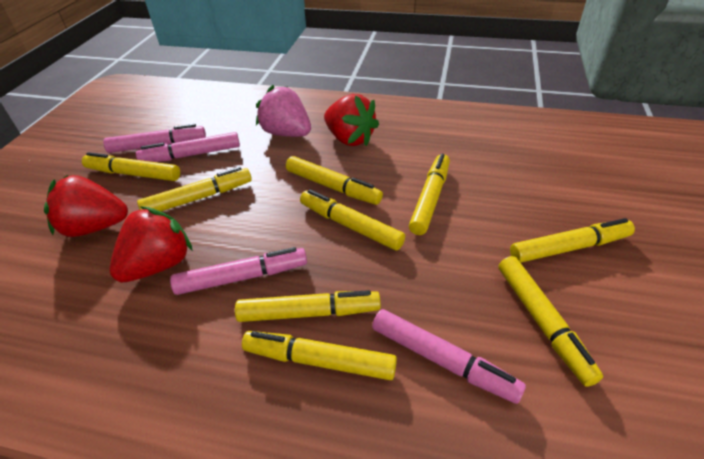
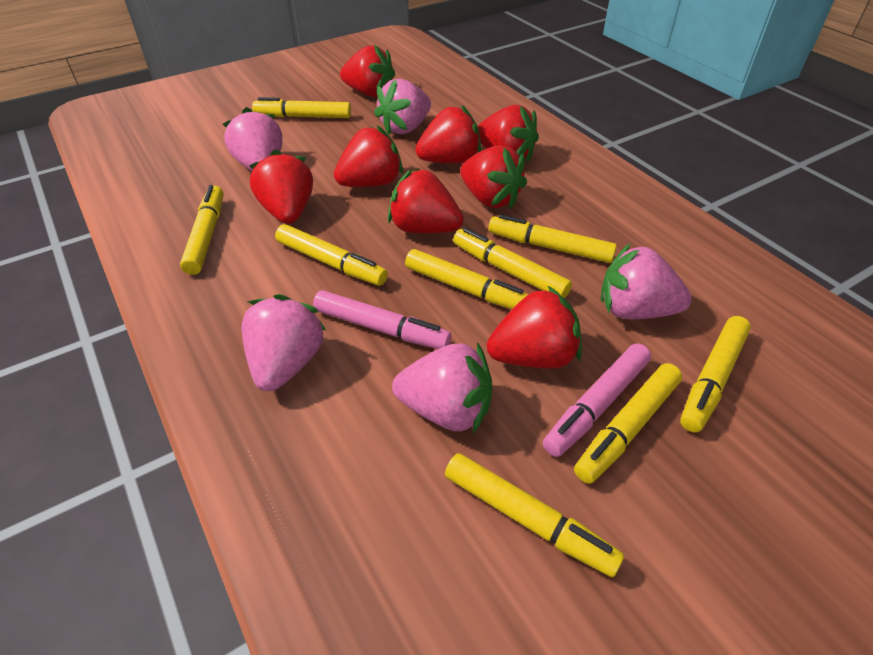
pink marker: [103,124,206,153] [136,132,240,162] [170,247,307,295] [372,309,526,404] = 4 -> [313,290,451,349] [543,343,651,457] = 2
pink strawberry: [256,85,311,137] = 1 -> [223,107,283,171] [242,294,327,391] [374,79,431,135] [392,342,492,433] [601,244,692,319] = 5
red strawberry: [44,175,128,237] [110,206,193,283] [324,94,379,146] = 3 -> [249,150,313,224] [334,126,403,187] [340,45,395,97] [388,168,464,234] [415,105,481,164] [460,145,527,208] [477,105,539,162] [487,285,582,368] = 8

